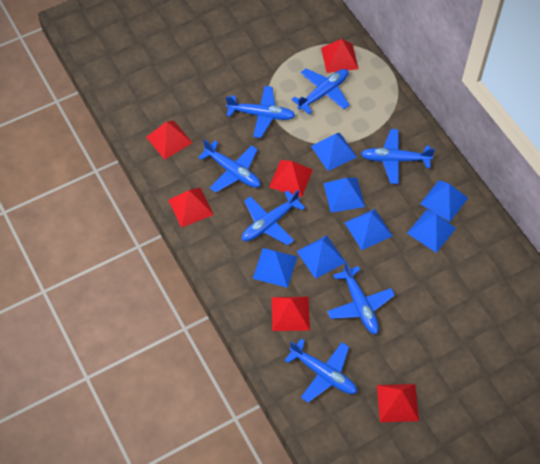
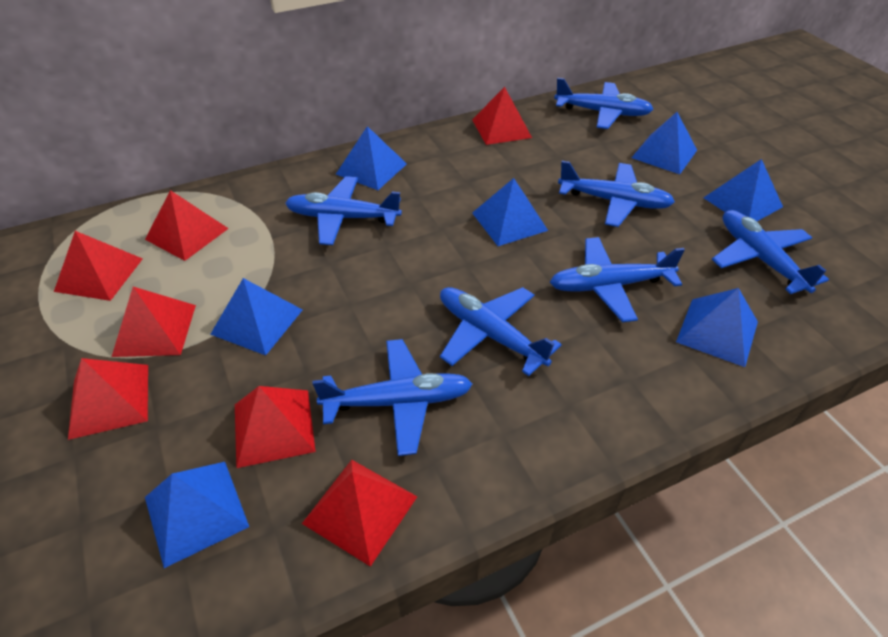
red pyramid: [146,121,193,160] [168,188,214,228] [269,160,313,197] [272,297,310,331] [321,39,358,73] [377,384,419,422] = 6 -> [54,231,143,301] [68,358,148,440] [112,287,196,357] [145,190,229,261] [235,386,316,468] [302,460,417,567] [472,87,532,145] = 7

